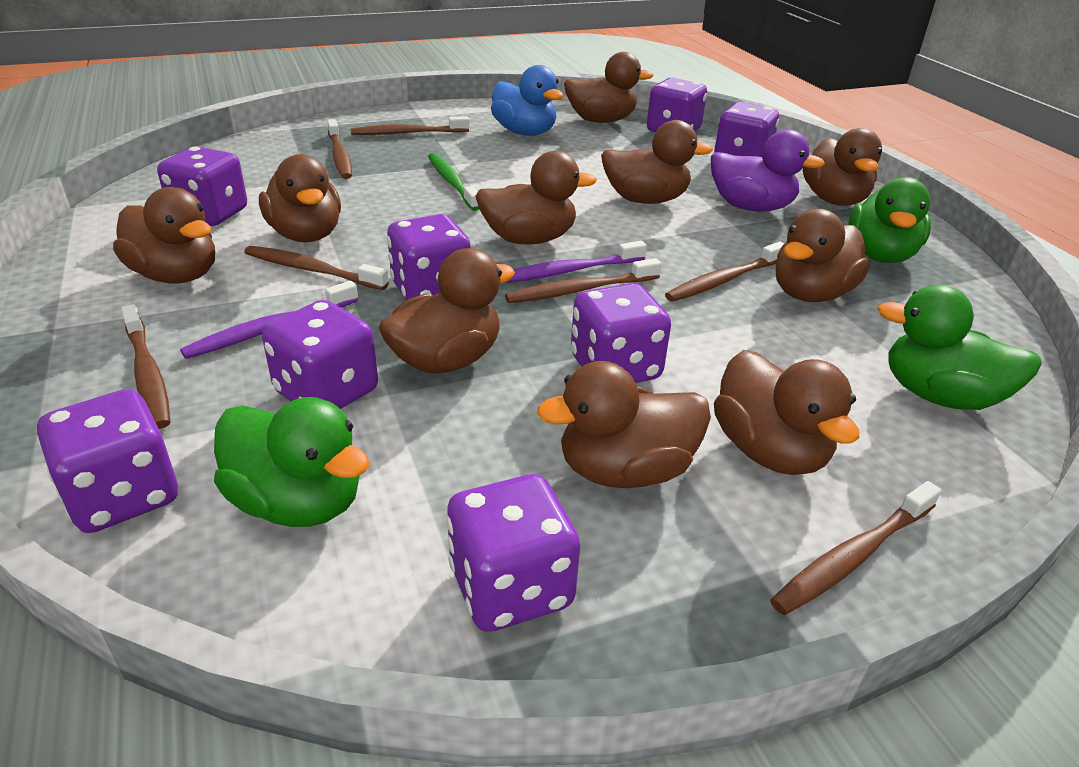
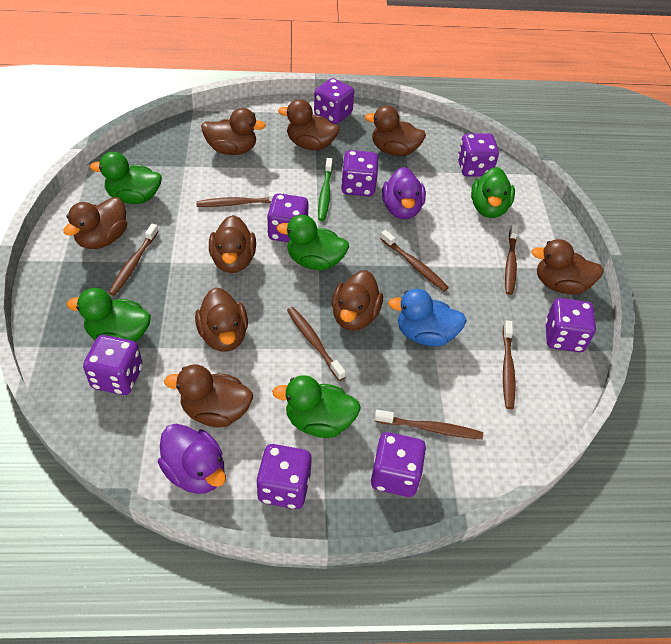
brown duck: [113,187,215,284] [259,154,341,242] [379,248,515,374] [476,151,597,244] [537,361,711,488] [564,52,654,123] [601,120,713,204] [714,350,859,475] [776,209,870,302] [803,128,882,206] = 10 -> [63,197,127,249] [164,364,253,427] [195,287,248,352] [201,108,266,155] [209,215,256,273] [278,99,339,150] [332,270,383,331] [364,105,426,156] [531,239,604,294] = 9
green duck: [214,397,370,527] [848,177,931,263] [877,285,1042,410] = 3 -> [67,288,151,342] [90,152,162,204] [272,375,361,438] [276,215,349,270] [471,167,515,218] = 5
purple duck: [711,129,825,212] = 1 -> [158,424,226,494] [382,167,426,219] = 2
purple toothbrush: [180,281,358,359] [505,241,647,283] = 2 -> none = 0

